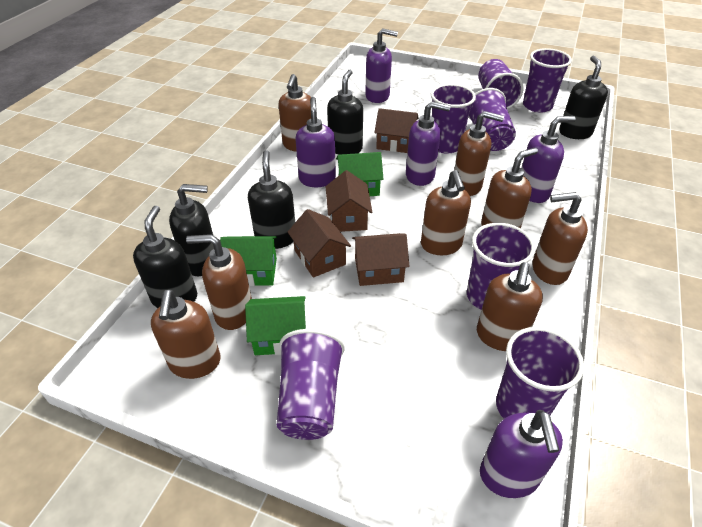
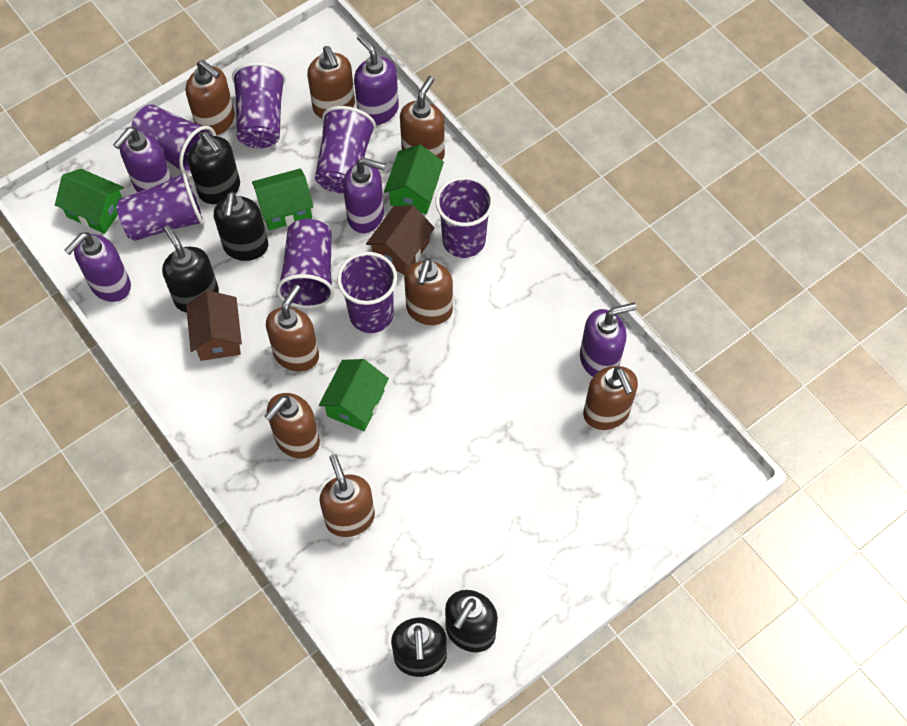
brown house: [288,209,351,278] [326,170,372,232] [352,233,409,286] [374,108,419,153] = 4 -> [186,290,242,361] [366,205,435,275] = 2
green house: [220,236,277,286] [245,296,306,355] [336,152,383,196] = 3 -> [55,169,124,234] [252,168,314,230] [319,359,389,431] [384,144,444,214] = 4

